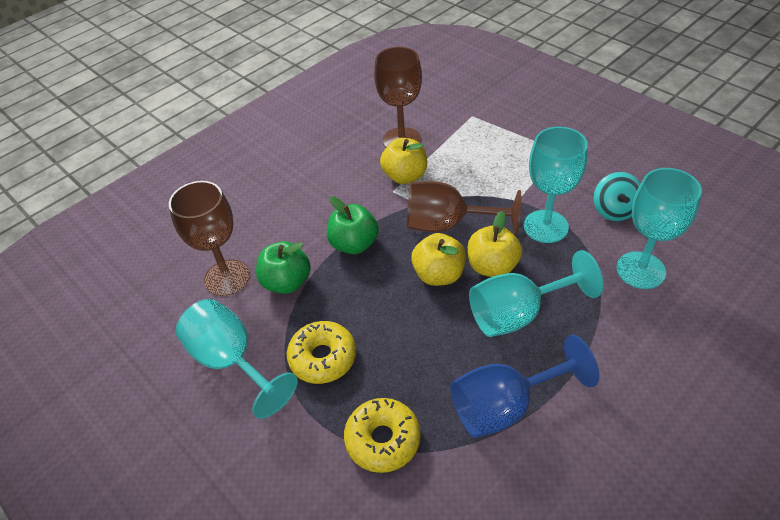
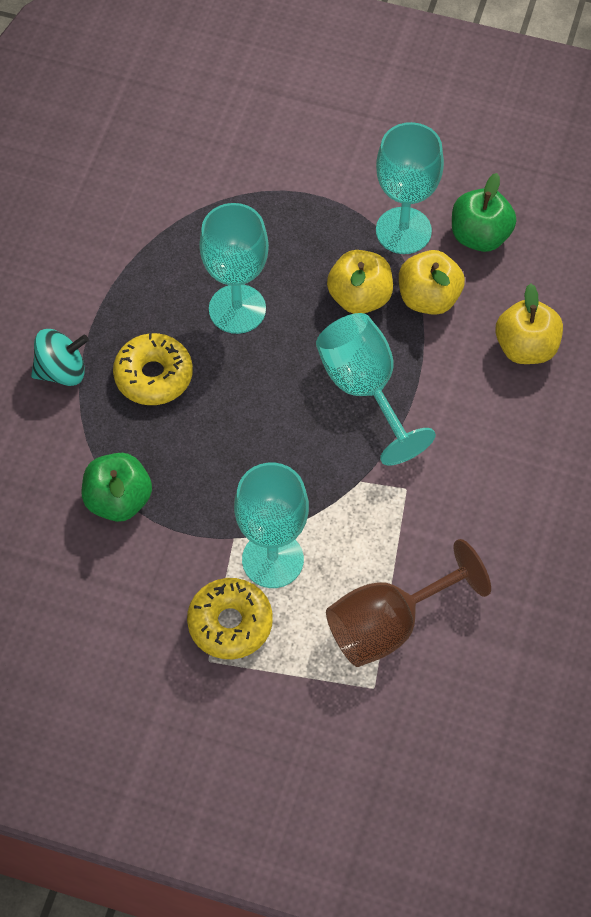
blue goblet: [450,335,599,438] = 1 -> none = 0
brown goblet: [169,181,250,296] [374,47,422,147] [407,181,521,235] = 3 -> [326,539,491,667] = 1

